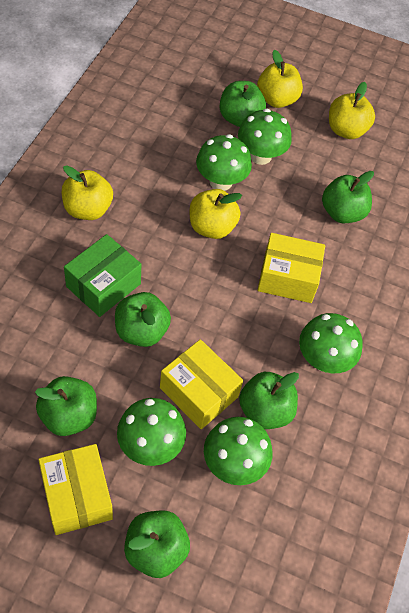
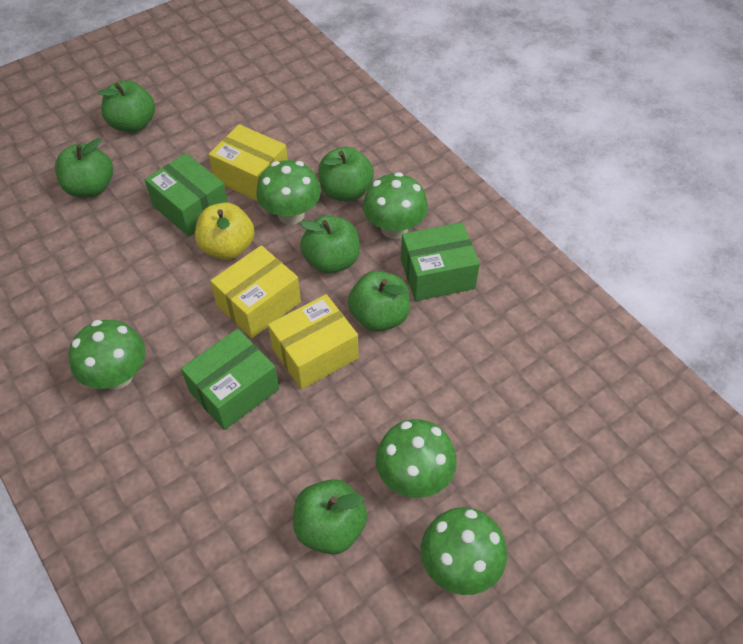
green box: [64,234,141,317] = 1 -> [145,153,228,237] [181,329,279,430] [401,222,480,301] = 3
yellow apple: [62,165,113,220] [190,189,242,239] [257,50,303,108] [329,82,375,139] = 4 -> [195,202,255,260] = 1

